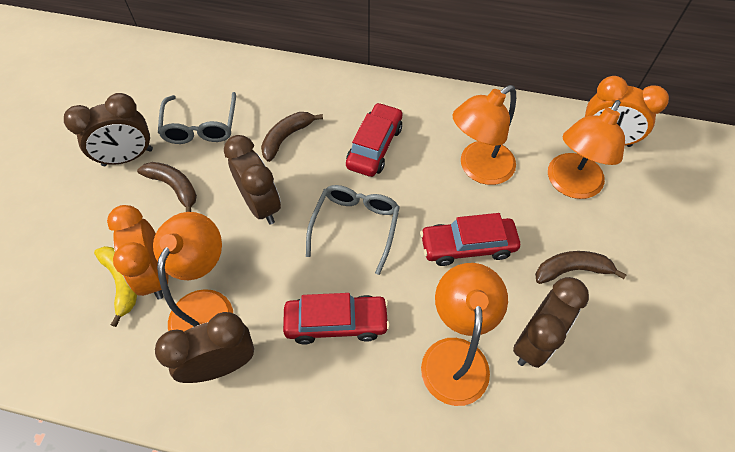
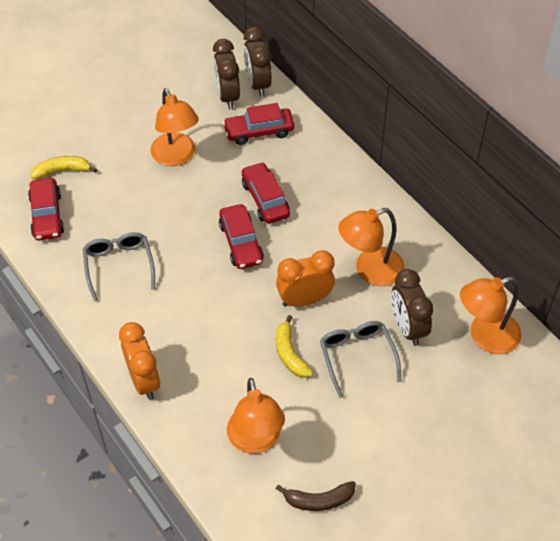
brown banana: [137,162,197,212] [261,112,323,162] [535,251,627,284] = 3 -> [276,481,356,511] = 1
brown clock: [64,93,153,166] [155,312,254,383] [224,135,281,224] [513,277,589,368] = 4 -> [213,39,240,110] [243,27,272,97] [391,269,433,346] = 3
red car: [283,293,390,345] [346,103,403,177] [420,213,520,266] = 3 -> [28,178,64,241] [219,204,264,269] [223,103,294,145] [242,162,290,224] = 4
yellow banana: [94,246,137,327] = 1 -> [31,156,97,180] [276,315,313,378] = 2

